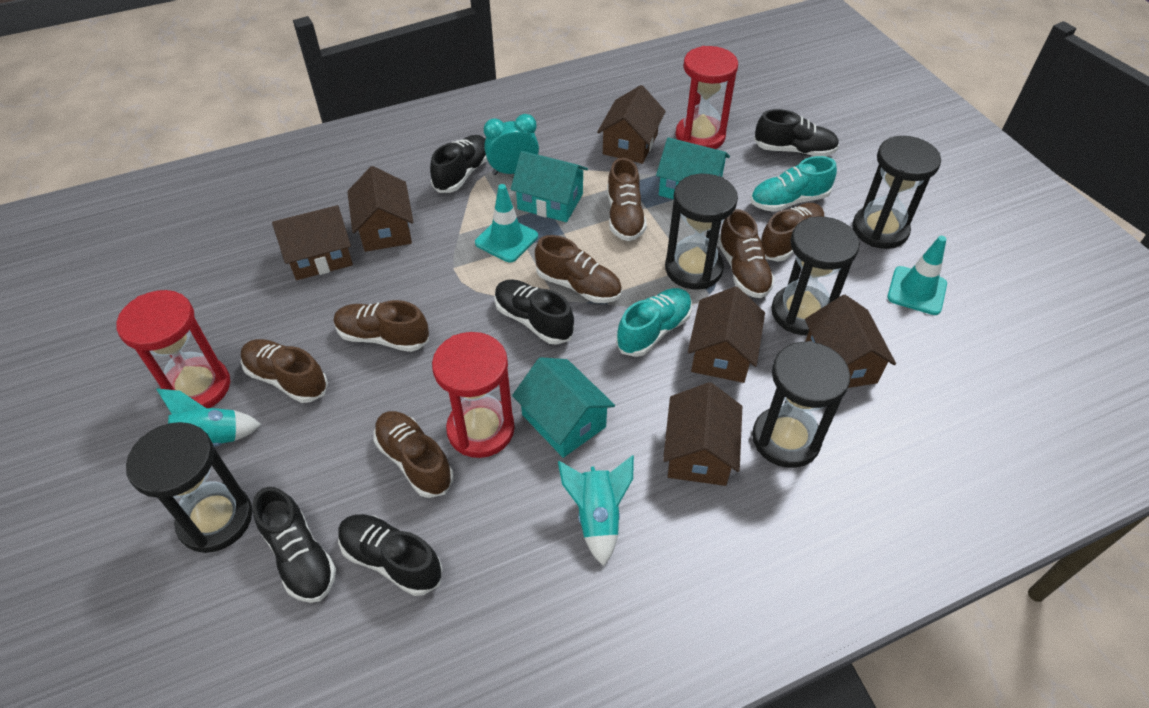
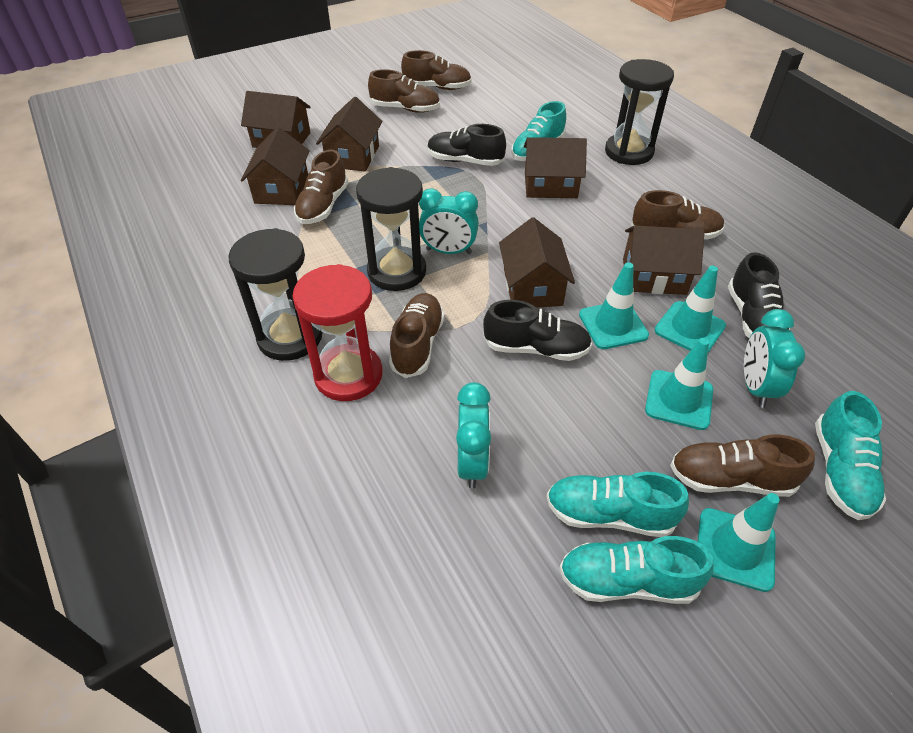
black hourglass: [126,422,252,553] [665,174,738,289] [752,341,850,468] [771,216,860,335] [852,136,941,249] = 5 -> [228,228,323,361] [356,167,426,291] [605,59,674,165] = 3
black shoe: [252,487,336,603] [338,514,443,596] [430,135,487,193] [494,279,574,345] [754,109,839,156] = 5 -> [428,124,506,166] [483,300,592,361] [728,252,791,338] = 3
brown shoe: [241,339,328,403] [334,300,429,352] [374,411,453,498] [535,235,622,303] [607,158,647,241] [717,209,775,298] [761,203,825,262] = 7 -> [294,150,348,224] [368,69,440,113] [389,293,445,378] [401,50,472,90] [631,190,725,239] [670,434,815,497] = 6
red hourglass: [116,290,230,408] [432,332,515,458] [675,46,738,149] = 3 -> [292,264,382,401] = 1
turquoise clock: [484,114,539,175] = 1 -> [419,188,479,254] [456,382,491,489] [744,309,805,408] = 3
turquoise house: [511,151,588,222] [512,357,615,458] [656,137,730,200] = 3 -> none = 0
turquoise rocket: [156,388,262,447] [558,455,634,566] = 2 -> none = 0
turquoise shoe: [616,288,692,357] [751,156,837,212] = 2 -> [511,101,566,161] [546,472,689,537] [559,536,713,604] [815,391,886,520] = 4
turquoise traffic cone: [475,184,538,262] [887,236,947,315] = 2 -> [579,262,649,349] [645,338,713,430] [654,266,726,353] [698,493,780,592] = 4

